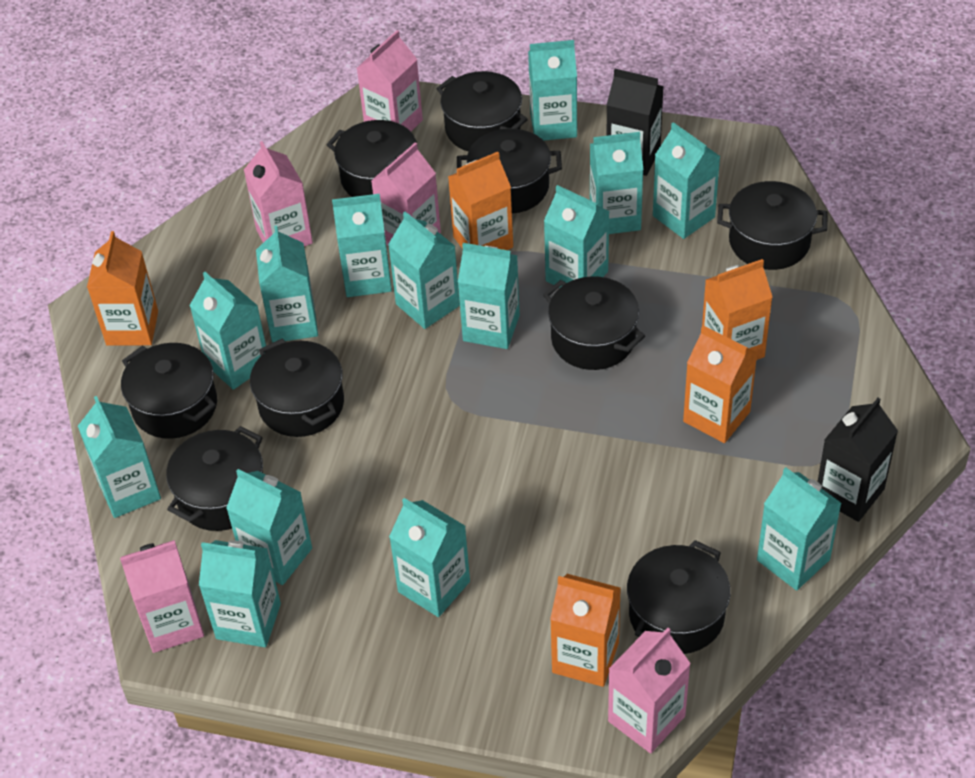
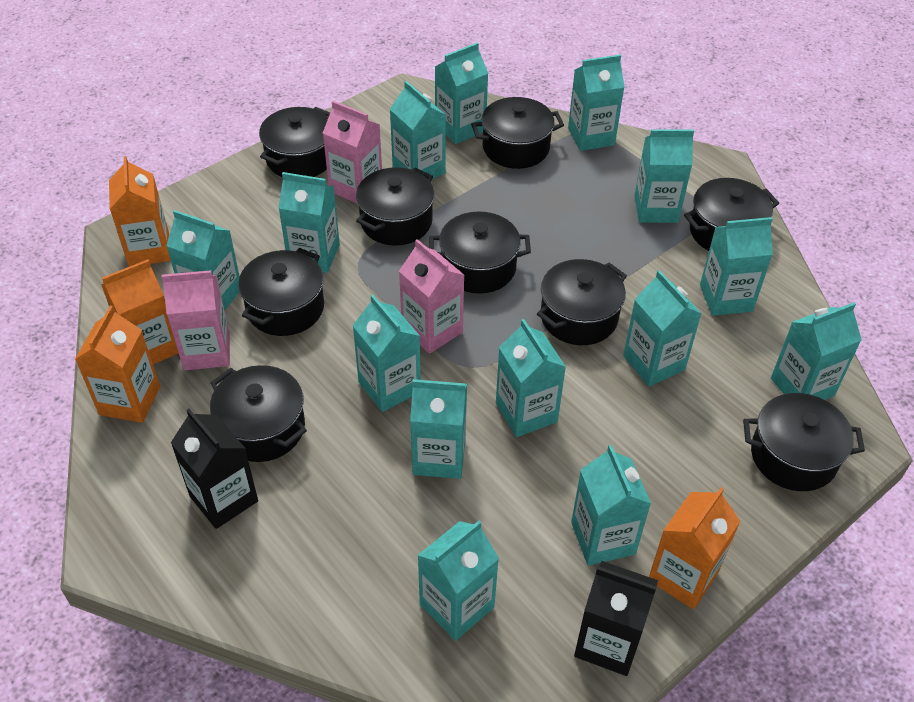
orange carton: [87,231,158,346] [448,152,513,250] [550,574,621,687] [683,326,757,443] [702,259,773,360] = 5 -> [75,306,160,423] [101,260,179,364] [109,156,171,267] [649,487,740,609] = 4
pink carton: [120,540,204,653] [244,141,313,246] [357,30,423,131] [371,143,441,246] [608,628,691,753] = 5 -> [161,270,230,370] [323,101,382,204] [399,239,464,354] = 3

